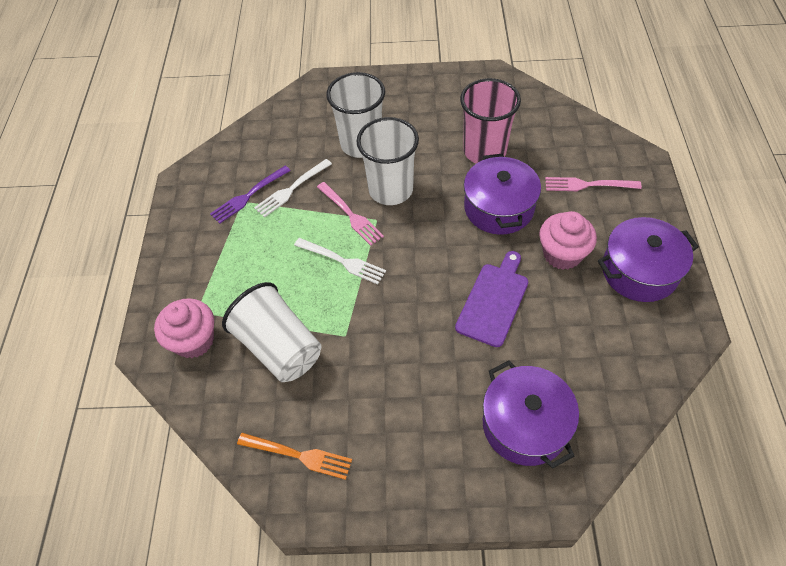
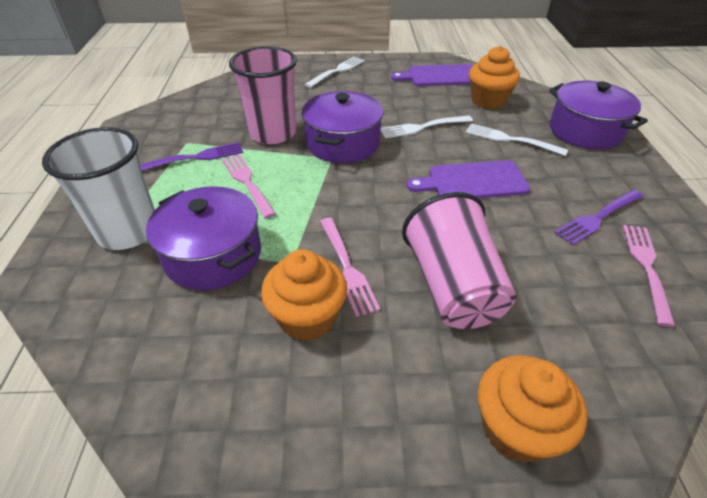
orange cupcake: none = 0 -> [261,249,347,341] [469,46,520,109] [478,355,587,463] = 3
orange fork: [237,433,352,480] = 1 -> none = 0
pink cup: [460,78,521,164] = 1 -> [229,46,297,144] [402,192,516,329] = 2
pink cupcake: [154,298,214,358] [539,211,597,270] = 2 -> none = 0
pink fork: [317,182,384,246] [545,177,642,191] = 2 -> [222,154,276,219] [320,218,380,317] [623,225,675,327] = 3
purple cutting board: [455,251,528,347] = 1 -> [391,64,473,86] [407,160,530,198] = 2
purple fork: [210,166,291,224] = 1 -> [140,142,243,171] [554,190,643,245] = 2
white cup: [222,282,322,382] [326,72,385,158] [356,117,419,205] = 3 -> [42,127,155,250] = 1
white fork: [254,159,332,218] [294,238,386,285] = 2 -> [305,57,365,88] [381,116,473,138] [465,123,568,156] = 3

